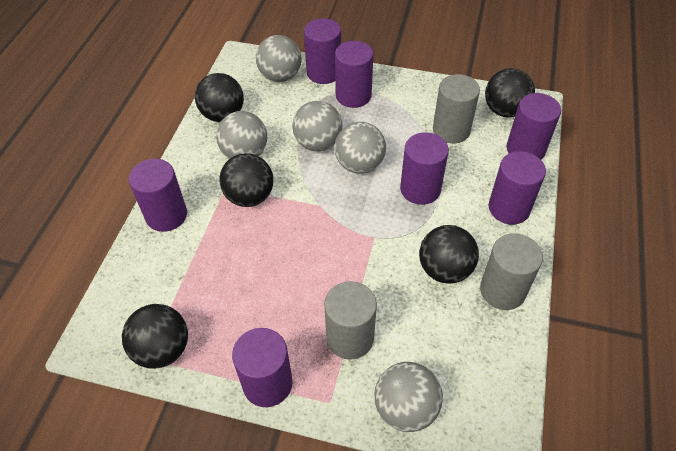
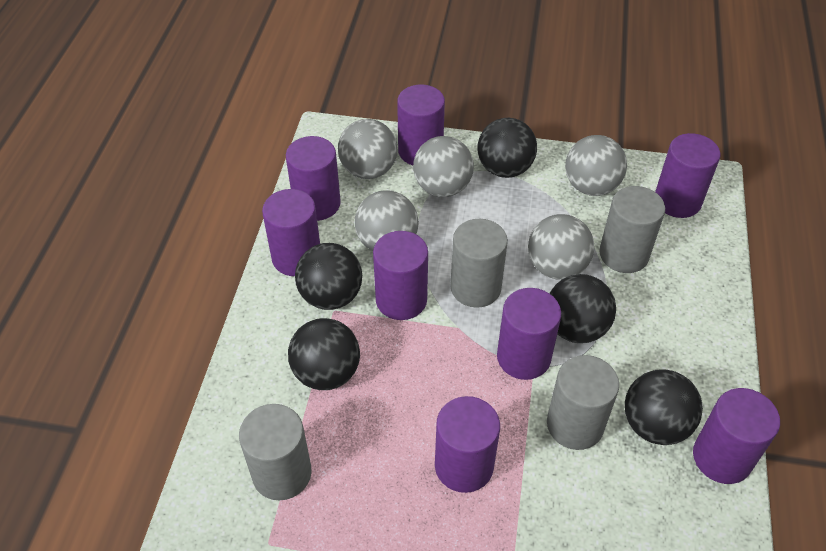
grey cylinder: [324,281,377,360] [433,74,480,143] [480,233,543,310] = 3 -> [239,404,312,501] [450,219,508,308] [547,355,619,450] [599,186,665,273] = 4
purple cylinder: [129,159,187,232] [232,328,293,407] [304,18,341,84] [335,41,373,108] [400,132,449,205] [489,151,546,224] [507,93,561,159] = 7 -> [262,189,320,276] [286,136,341,221] [373,231,428,320] [397,85,445,165] [435,396,500,493] [497,288,561,380] [655,133,720,218] [693,388,780,484] = 8

